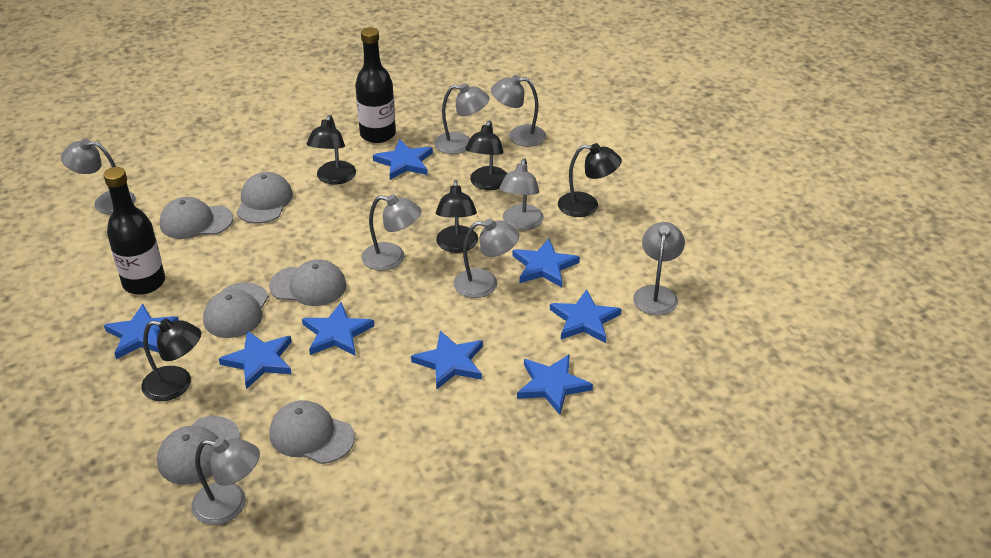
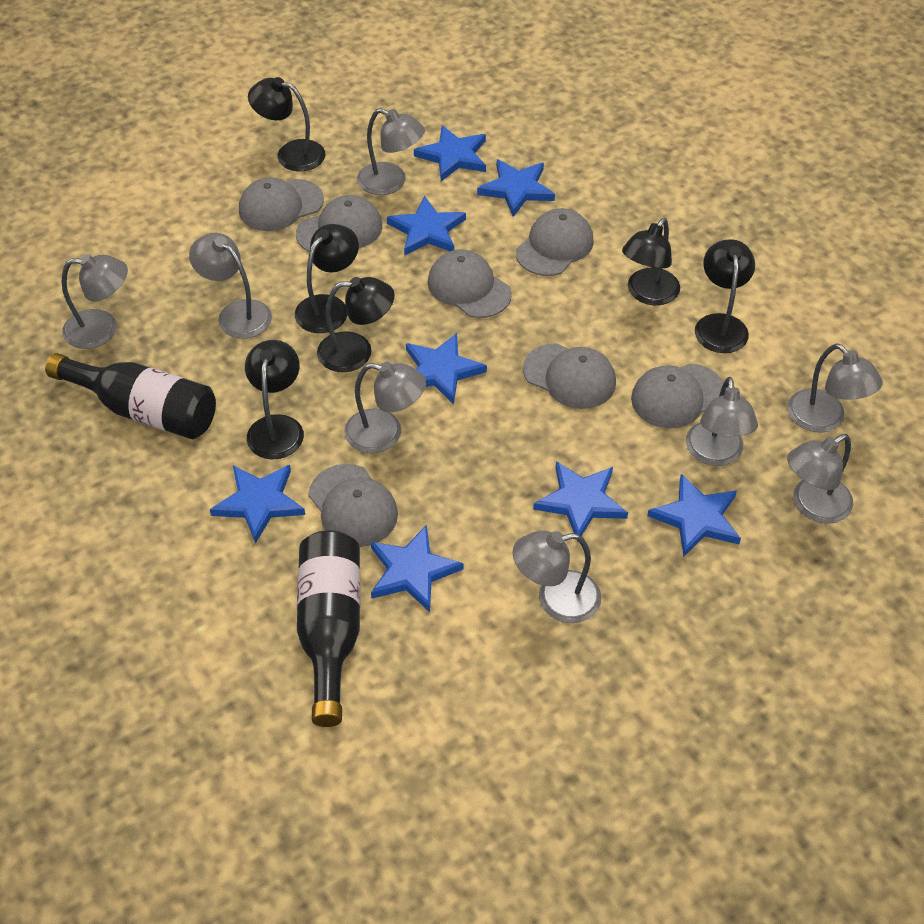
black lamp: [142,318,201,401] [307,115,356,184] [436,180,478,253] [465,121,508,190] [558,143,622,217] = 5 -> [245,340,304,459] [248,77,325,171] [295,224,359,333] [317,277,395,372] [622,218,680,305] [695,239,755,353] = 6
grey cap: [157,416,240,485] [160,197,233,239] [203,283,269,338] [236,172,293,224] [269,260,347,306] [270,400,355,464] = 6 -> [239,177,324,231] [296,195,382,252] [308,464,398,547] [428,249,512,318] [516,208,594,276] [523,343,616,409] [631,363,724,428] = 7

